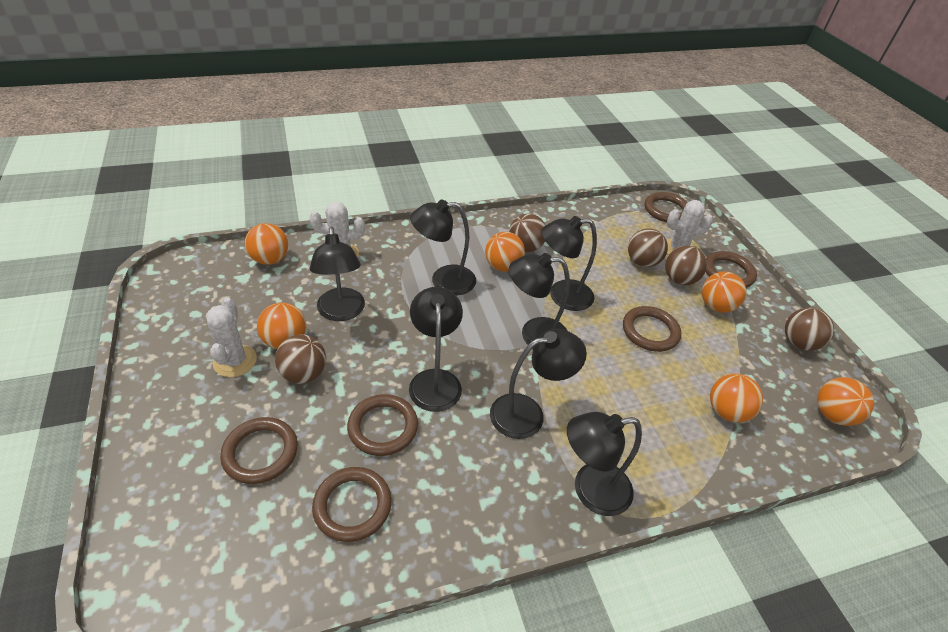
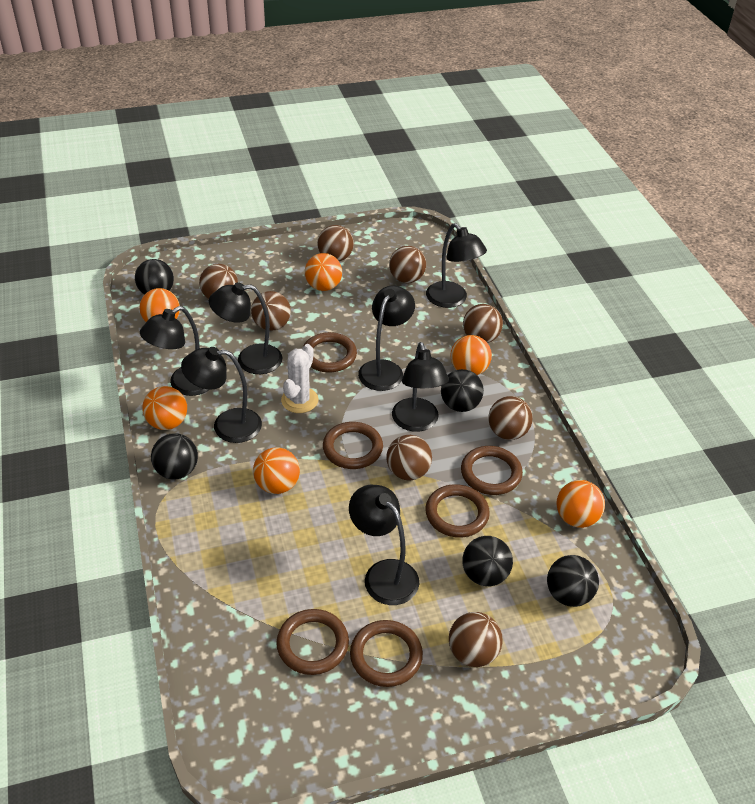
black ball: none = 0 -> [135,259,174,295] [151,433,198,479] [441,369,484,412] [462,536,513,586] [547,555,599,607] = 5
brown ball: [275,334,326,384] [509,213,546,252] [628,228,668,267] [665,246,707,285] [785,308,834,351] = 5 -> [199,264,238,299] [251,291,291,331] [317,225,354,261] [386,435,432,480] [389,246,426,283] [449,612,503,667] [463,304,503,343] [488,396,533,440] = 8
white cactus: [206,297,257,377] [310,201,365,258] [667,200,713,255] = 3 -> [281,344,318,413] = 1

